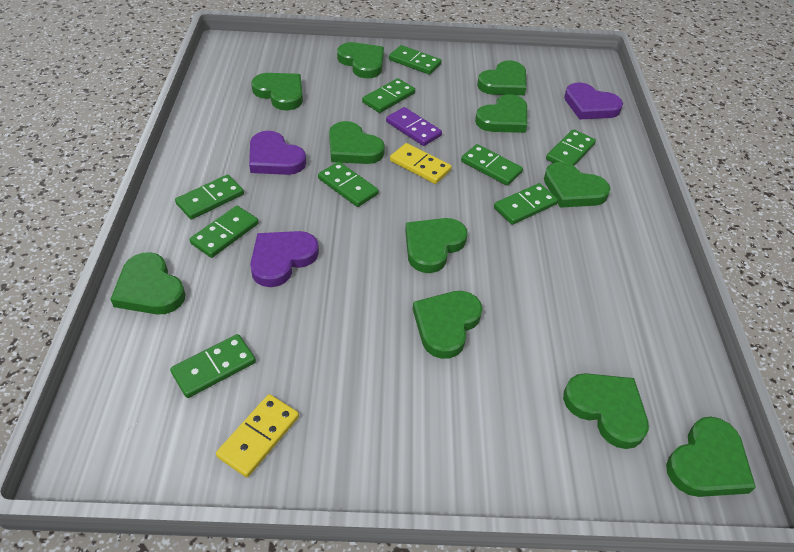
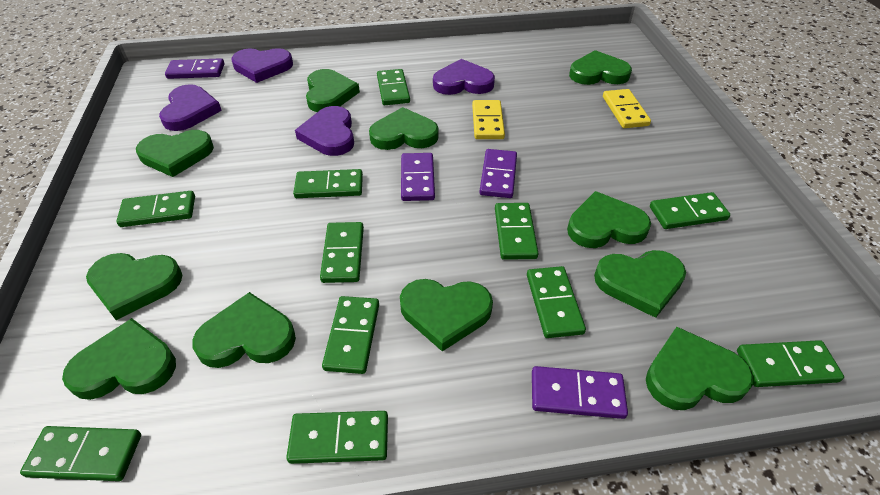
green domino: [170,334,256,398] [175,175,244,220] [189,206,259,258] [318,162,379,207] [362,78,415,113] [389,45,441,75] [461,144,523,186] [494,183,558,225] [546,129,596,166] = 9 -> [20,426,141,481] [116,191,195,227] [286,411,388,464] [293,169,363,198] [320,222,364,283] [322,296,379,374] [377,69,410,105] [495,203,539,260] [527,266,586,338] [650,192,730,229] [737,340,844,387] = 11
purple domino: [386,107,442,146] = 1 -> [165,58,224,79] [401,153,435,201] [479,149,517,198] [532,366,628,419] = 4
purple heart: [249,131,306,175] [250,231,319,287] [564,82,623,119] = 3 -> [159,84,222,131] [232,48,293,83] [295,106,354,156] [433,59,495,95] = 4

